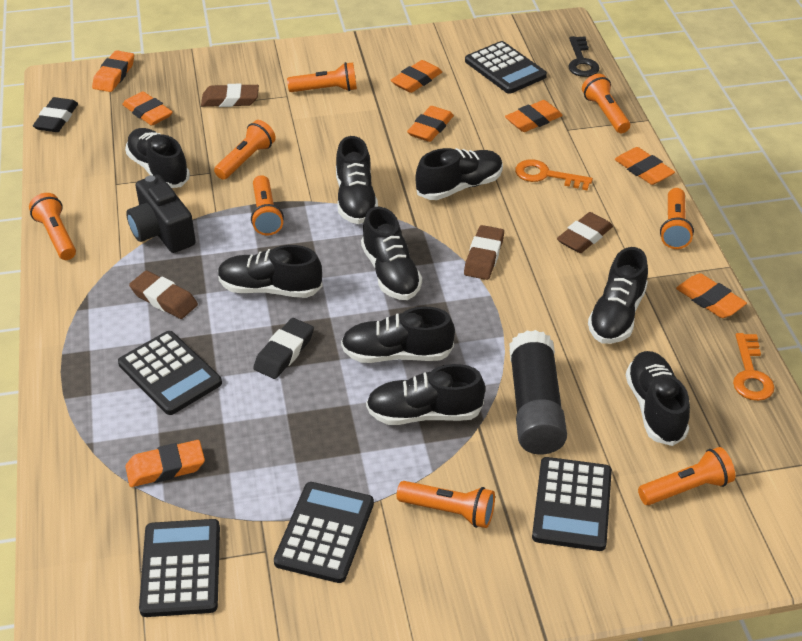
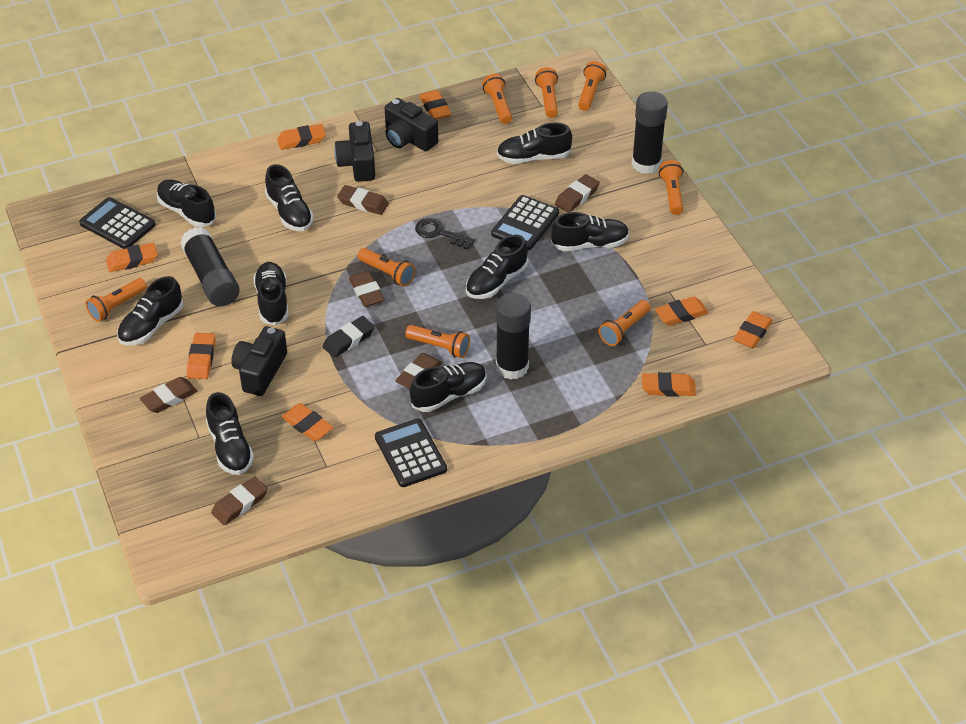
black calculator: [118,331,222,415] [139,519,220,617] [274,482,374,583] [465,41,547,94] [532,457,612,551] = 5 -> [79,197,155,249] [375,418,447,487] [491,195,559,250] = 3
black camera: [126,174,196,253] = 1 -> [231,326,287,396] [334,121,375,182] [385,98,438,151] = 3
black eraser: [33,97,78,132] [253,318,314,379] = 2 -> [322,316,375,358] = 1
black glue stick: [509,330,567,454] = 1 -> [180,227,240,306] [496,293,531,380] [632,91,668,174] = 3
brown eraser: [129,271,198,319] [201,84,259,107] [464,225,504,280] [557,212,613,253] = 4 -> [140,377,197,413] [211,476,268,525] [337,185,389,215] [349,271,385,307] [395,353,442,389] [555,174,600,213] = 6
orange key: [515,159,593,190] [733,333,775,401] = 2 -> none = 0

